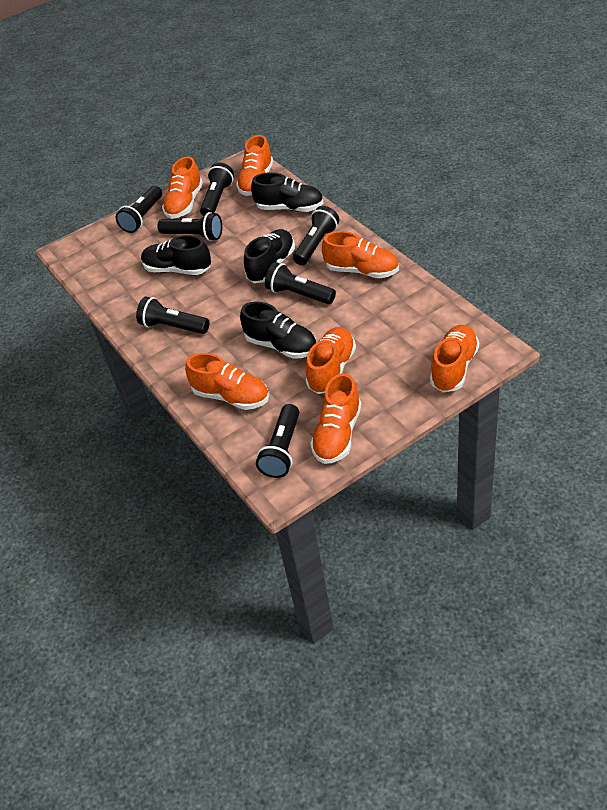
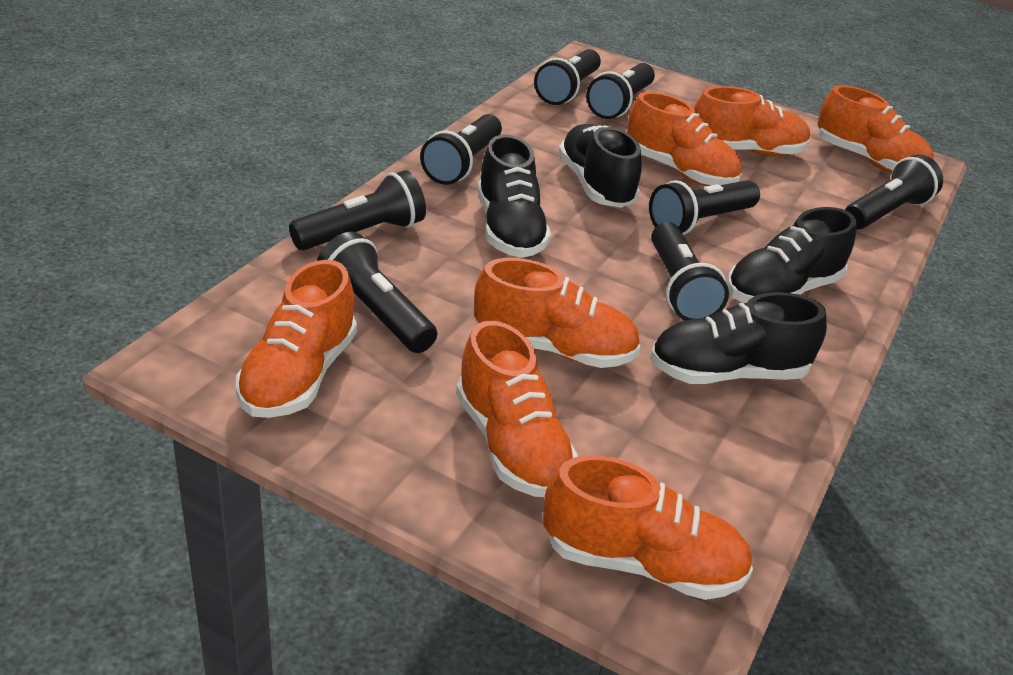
black flashlight: [115,186,162,233] [136,297,209,334] [158,212,222,241] [200,163,234,216] [256,404,299,478] [265,262,336,304] [293,206,339,265] = 7 -> [289,170,426,250] [317,232,437,353] [420,114,502,185] [534,49,601,105] [586,63,655,119] [649,180,760,235] [651,222,729,321] [845,155,943,230] = 8

